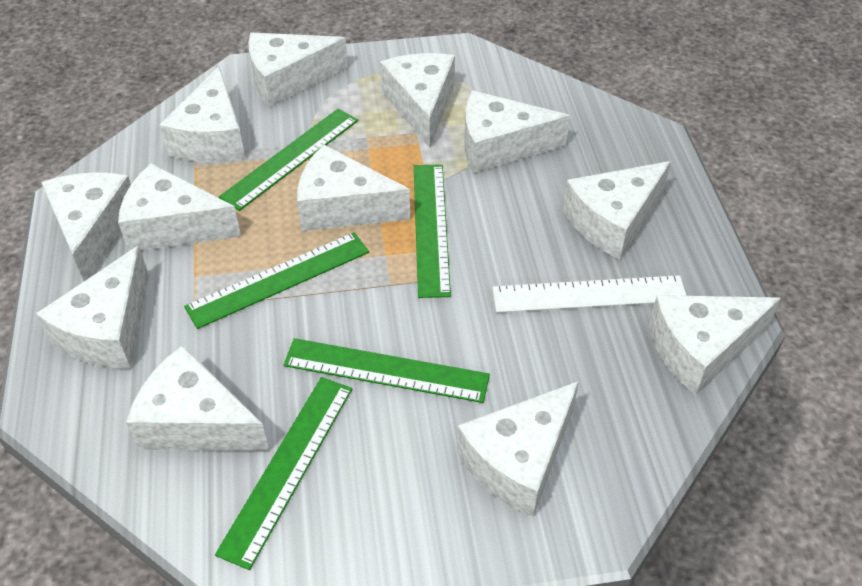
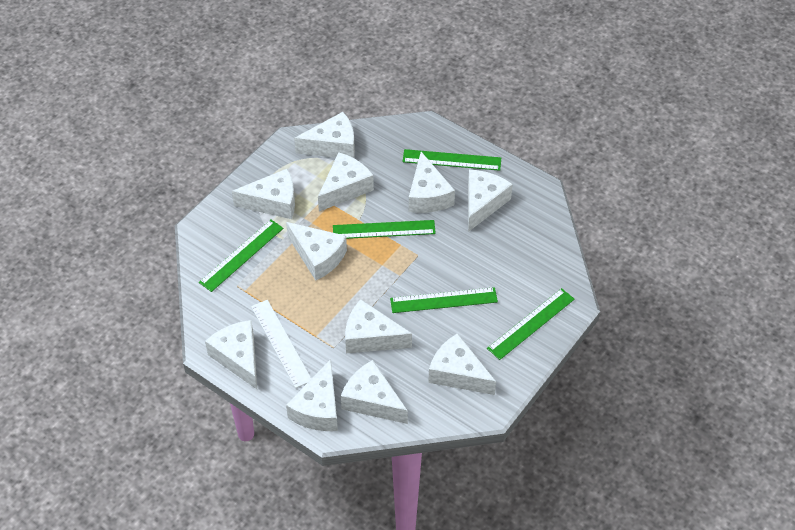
white cheese: [36,246,149,369] [41,172,131,281] [118,163,241,252] [126,345,269,451] [160,66,245,162] [248,33,348,107] [297,145,410,231] [380,53,455,148] [457,381,579,517] [464,91,570,173] [563,161,671,259] [649,295,781,395] = 12 -> [205,320,257,389] [232,169,295,219] [286,222,347,280] [286,359,338,431] [294,112,355,158] [318,152,374,211] [341,360,408,424] [345,299,412,353] [409,152,455,213] [428,333,496,395] [468,169,513,232] = 11

